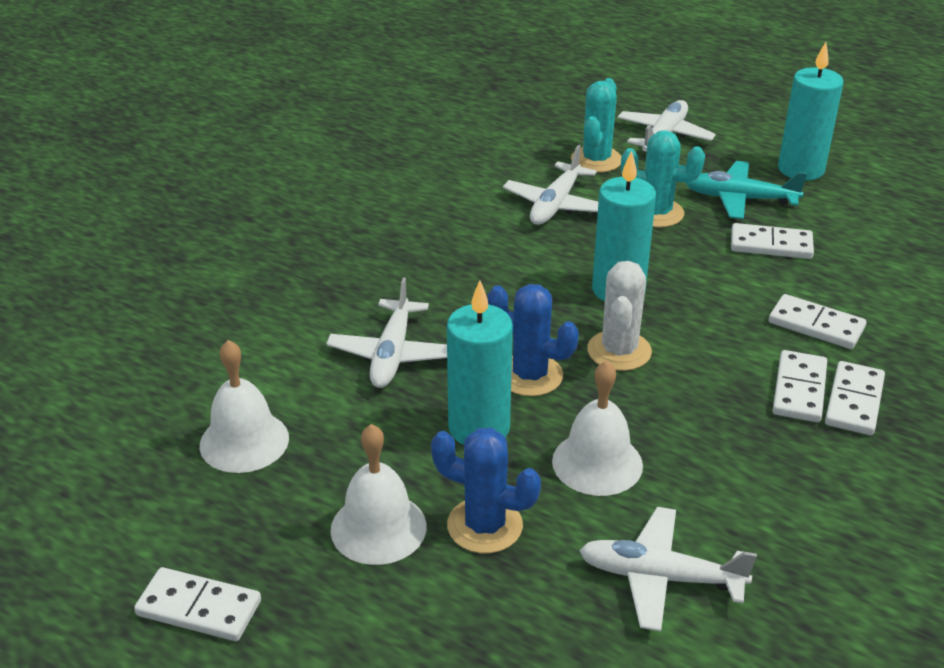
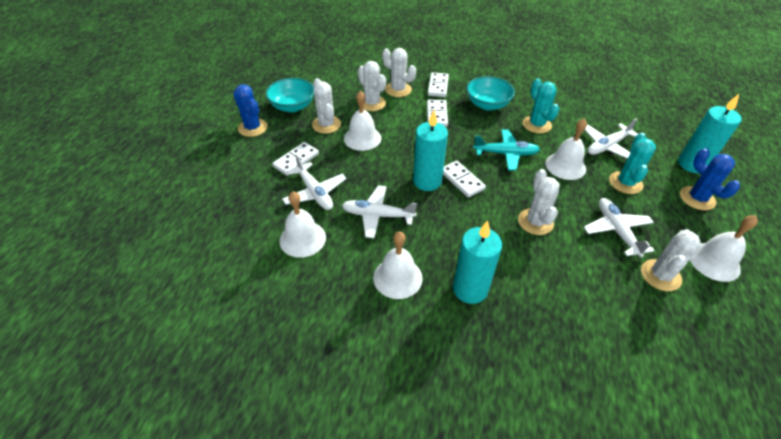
turquoise bowl: none = 0 -> [266,78,314,112] [467,76,515,110] = 2
white bell: [200,340,289,473] [330,424,427,565] [552,361,643,496] = 3 -> [279,191,326,258] [344,91,381,151] [373,231,423,299] [545,118,587,180] [690,215,758,282] = 5
white cactus: [587,261,652,371] = 1 -> [312,78,341,134] [358,61,386,111] [382,48,416,97] [518,169,560,235] [641,229,701,291] = 5
white domino: [134,567,261,641] [731,223,814,259] [769,294,866,349] [772,350,827,422] [825,361,885,435] = 5 -> [272,142,319,176] [427,100,448,127] [428,72,449,97] [443,161,486,198] = 4

